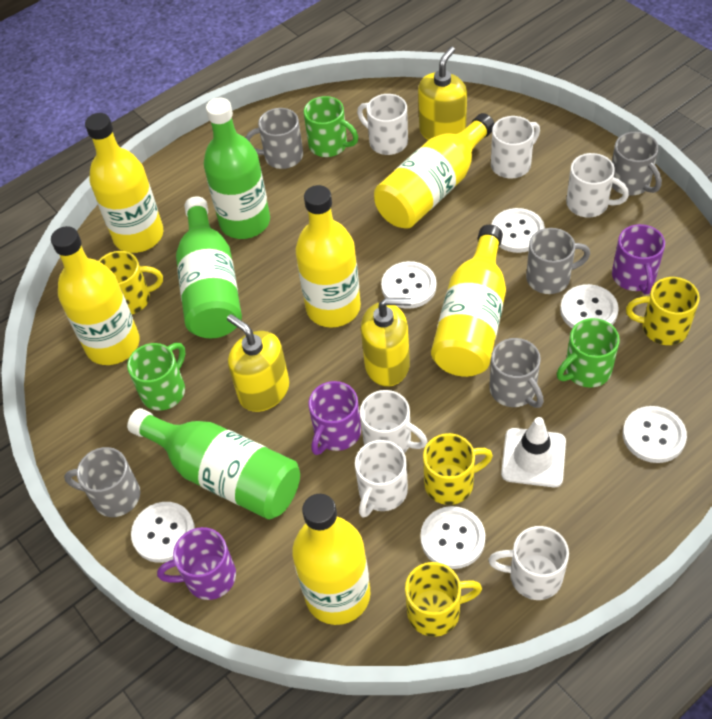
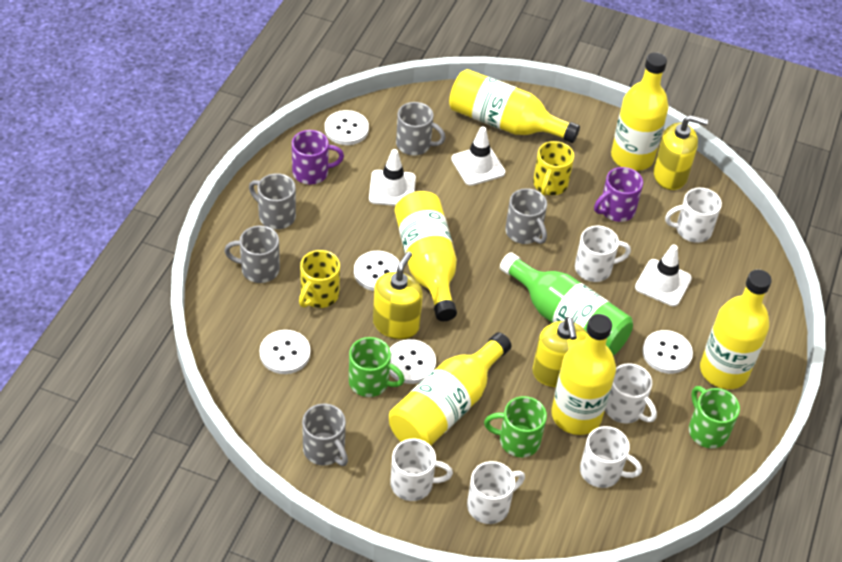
green bottle: [127,408,300,519] [176,196,242,338] [204,98,270,239] = 3 -> [500,252,633,356] = 1
purple mug: [157,527,236,600] [308,381,361,455] [612,224,665,295] = 3 -> [292,130,344,185] [594,167,643,222] = 2
white button: [131,502,195,563] [381,261,436,309] [420,506,485,569] [491,208,545,253] [560,284,619,328] [623,406,687,463] = 6 -> [260,330,310,374] [325,110,369,145] [354,251,400,291] [389,339,436,384] [642,330,693,374] = 5
white traffic cone: [501,417,566,487] = 1 -> [369,149,416,206] [451,126,505,186] [635,245,692,306] = 3
yellow mug: [99,251,163,314] [405,562,482,637] [423,433,493,505] [626,277,700,345] = 4 -> [299,250,340,308] [533,141,574,196] = 2

